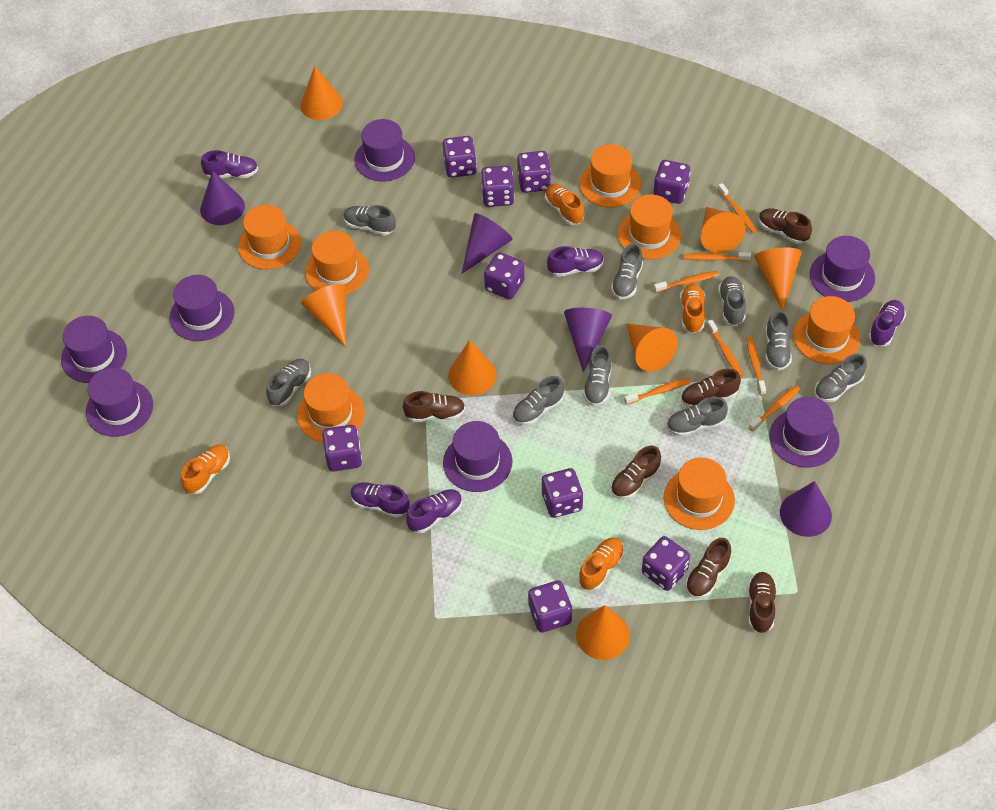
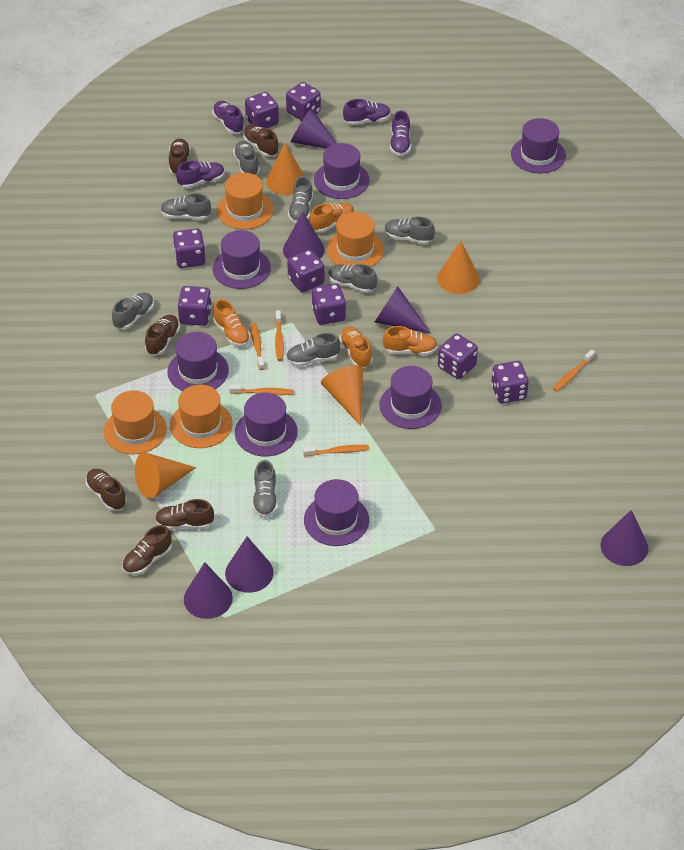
grey shoe: [266,359,311,406] [343,205,396,236] [512,376,564,425] [583,345,612,406] [611,243,643,299] [667,397,728,437] [718,276,746,326] [765,310,792,371] [814,354,867,402] = 9 -> [112,293,154,329] [161,193,211,220] [233,141,260,175] [252,460,278,518] [286,333,340,366] [288,176,313,223] [328,264,377,293] [385,216,435,244] = 8
orange cone: [300,66,343,120] [301,284,346,347] [448,340,496,395] [576,605,630,660] [626,323,678,372] [701,207,745,254] [754,248,802,311] = 7 -> [135,452,196,499] [266,143,305,195] [321,365,363,426] [437,241,480,294] = 4
orange hat: [238,205,301,269] [297,373,365,442] [305,231,369,295] [579,144,641,208] [618,194,681,259] [664,458,735,530] [793,296,860,364] = 7 -> [104,390,167,454] [170,385,233,448] [217,173,273,230] [326,212,384,267] = 4
orange toothbrush: [624,378,691,405] [654,271,719,293] [683,252,751,261] [707,320,743,377] [718,183,757,233] [746,337,766,396] [748,386,800,431] = 7 -> [229,385,294,395] [251,323,265,370] [275,310,284,361] [303,445,369,456] [553,350,595,392] = 5
purple cone: [200,170,245,225] [462,213,513,274] [564,308,612,372] [780,481,832,537] = 4 -> [184,562,233,619] [225,536,274,593] [283,212,325,259] [291,108,337,149] [375,286,431,334] [600,510,648,566] = 6
purple dice: [322,425,362,472] [443,136,477,178] [481,165,514,207] [484,252,525,299] [517,151,551,193] [528,580,572,633] [542,468,583,518] [642,536,690,591] [653,160,690,204] = 9 -> [173,228,205,268] [178,286,212,326] [245,92,279,128] [286,82,321,121] [287,249,324,292] [312,284,346,325] [438,334,478,379] [491,361,529,404] = 8
purple shoe: [201,150,258,178] [350,482,409,518] [406,489,462,533] [547,246,604,277] [868,300,906,346] = 5 -> [176,160,225,188] [212,101,245,134] [343,99,391,125] [390,110,411,156] = 4

